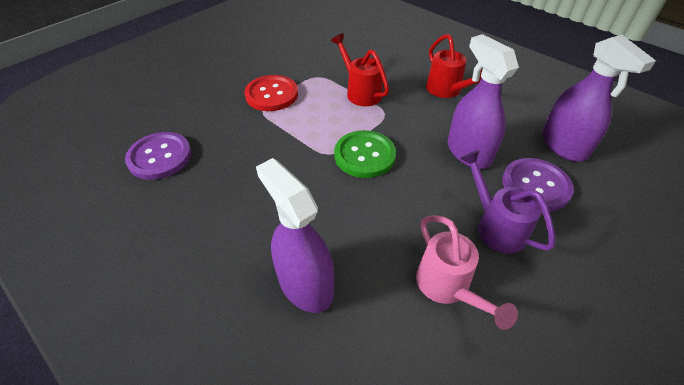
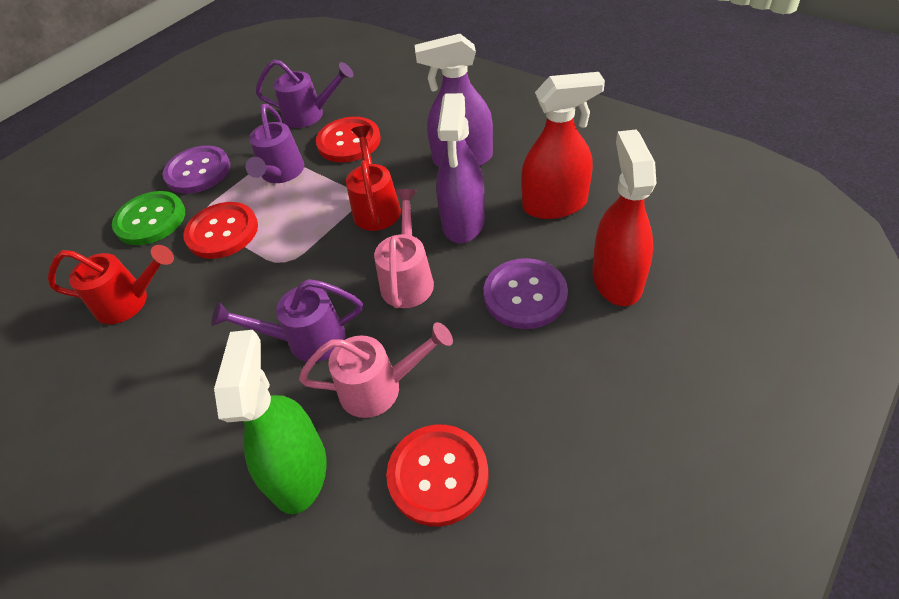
green spray bottle: none = 0 -> [214,330,327,514] = 1
pink watering can: [416,215,518,330] = 1 -> [299,322,453,418] [374,189,434,308] = 2
purple spray bottle: [256,158,334,313] [447,34,519,169] [542,35,656,162] = 3 -> [415,34,493,167] [436,93,485,243] = 2
purple watering can: [460,150,555,253] = 1 -> [211,279,363,362] [245,104,304,183] [256,59,353,128] = 3
red button: [244,75,298,111] = 1 -> [183,202,258,259] [316,117,381,163] [386,425,489,527] = 3
red spray bottle: none = 0 -> [521,72,605,219] [592,129,656,306] = 2

